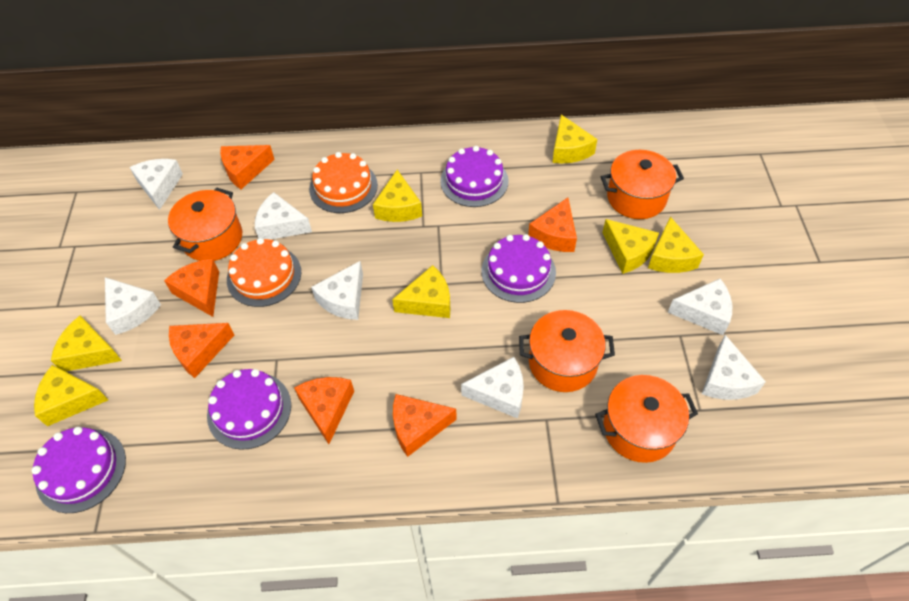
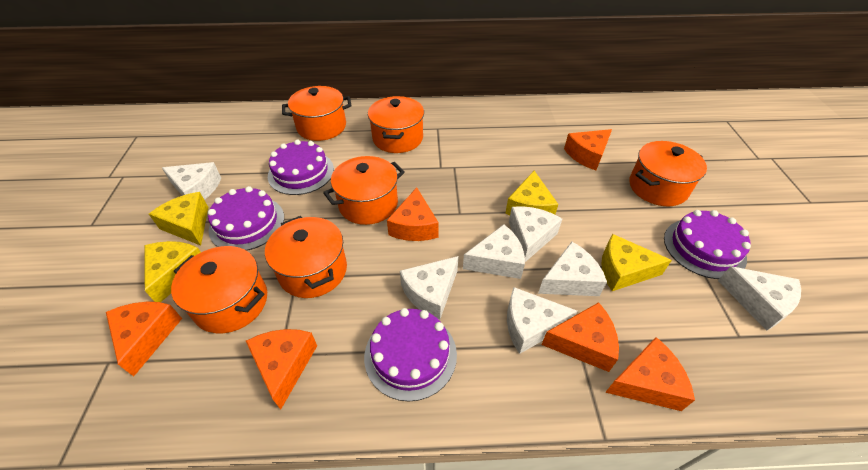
orange cake: [227,238,301,307] [309,152,378,213] = 2 -> none = 0
orange pot: [168,187,242,261] [519,310,615,392] [595,375,698,463] [601,150,684,219] = 4 -> [171,246,267,333] [265,216,347,298] [282,86,352,141] [323,156,405,225] [368,96,424,153] [629,141,707,207] = 6
yellow cheese: [34,365,108,426] [51,316,122,372] [373,170,422,222] [392,265,450,318] [552,115,597,163] [602,219,659,274] [648,216,704,273] = 7 -> [144,241,201,302] [149,192,208,246] [505,171,558,215] [601,234,672,291] = 4

